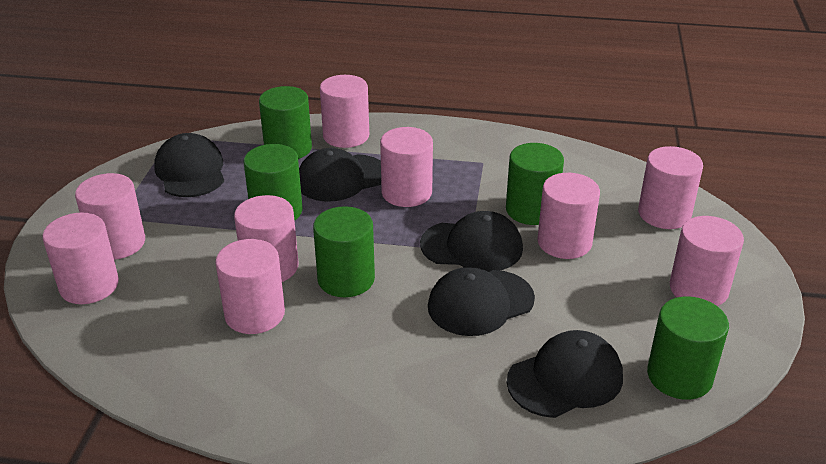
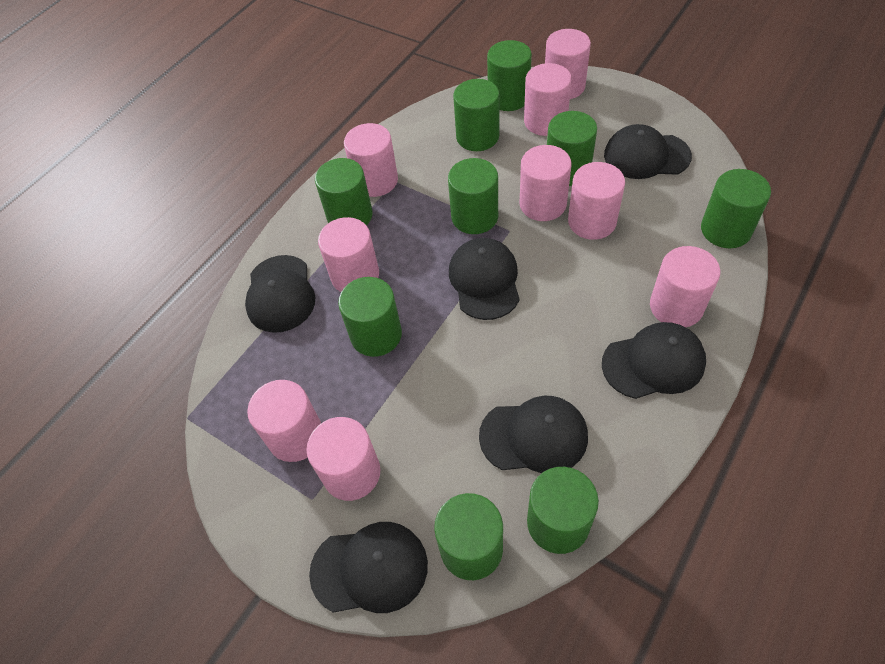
black cap: [154,133,224,197] [299,148,381,202] [420,211,523,272] [428,267,535,336] [507,330,623,418] = 5 -> [245,255,315,333] [309,522,428,613] [449,238,520,320] [479,396,588,473] [602,322,706,399] [604,124,692,179] = 6
green cylinder: [244,144,303,221] [259,86,312,159] [313,206,375,297] [506,143,564,225] [647,297,729,400] = 5 -> [315,158,373,225] [338,277,402,357] [434,493,503,580] [448,158,498,234] [453,79,500,151] [487,40,532,111] [527,467,599,554] [547,111,597,186] [701,169,771,248] = 9

